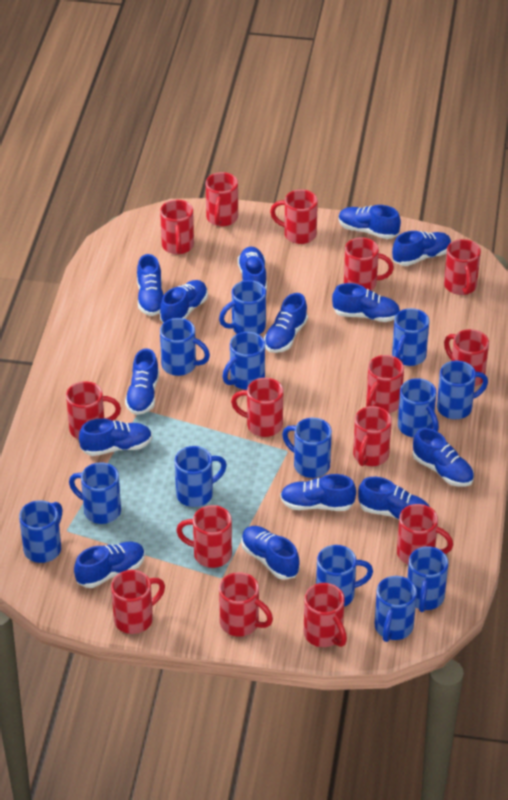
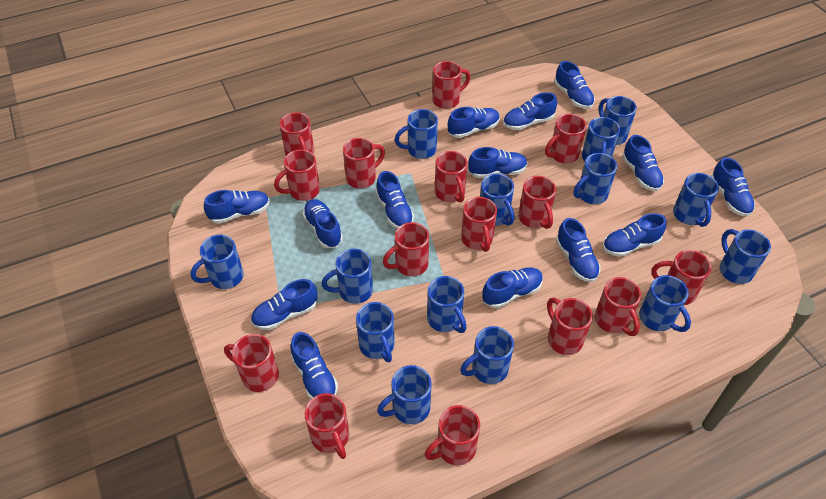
blue mug: [19,500,62,563] [69,462,121,524] [160,318,210,376] [175,446,227,507] [219,280,266,334] [222,332,265,390] [282,418,332,478] [316,545,373,607] [375,576,417,642] [392,308,429,366] [398,378,439,437] [407,546,448,612] [437,361,488,419] = 13 -> [190,235,244,289] [322,249,373,304] [356,302,395,362] [377,365,432,424] [395,109,438,159] [427,276,466,333] [460,326,514,384] [480,174,514,226] [573,153,617,204] [582,117,620,161] [599,96,637,145] [639,275,691,332] [673,173,719,227] [720,229,771,284] = 14

